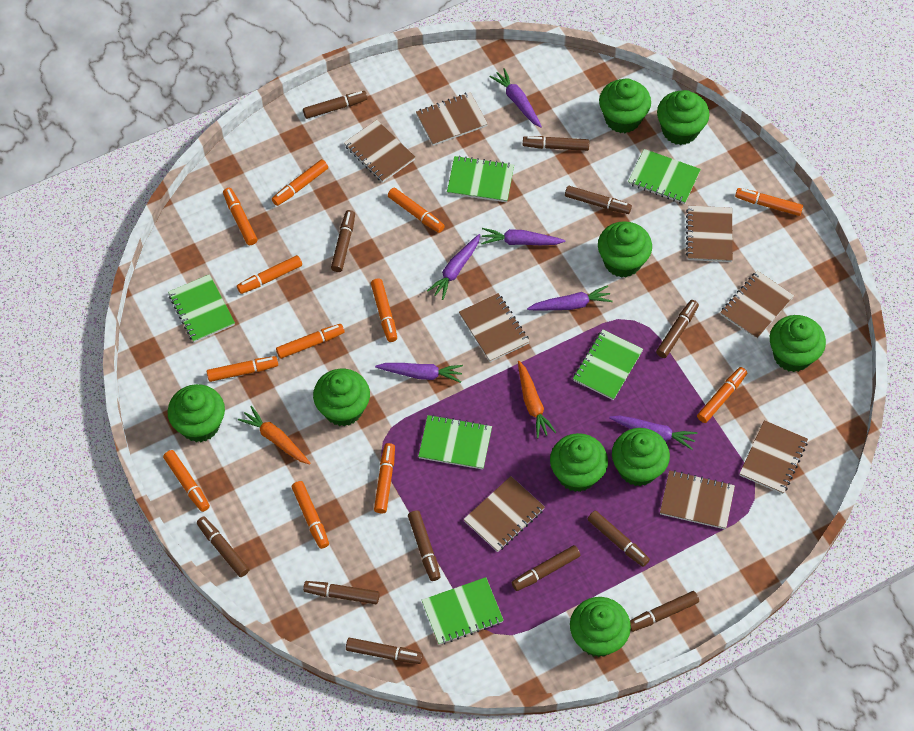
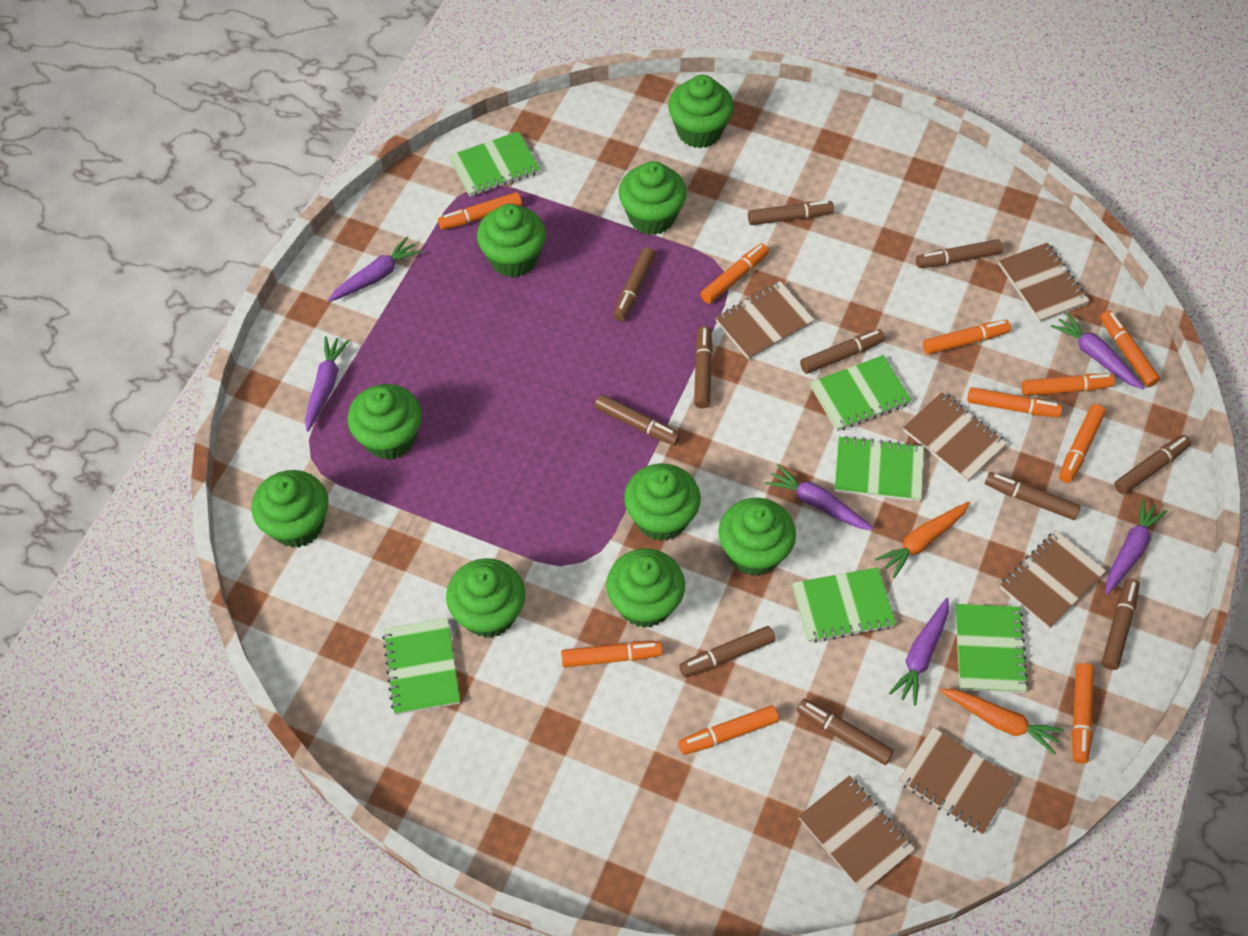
brown marker: [197,517,249,577] [303,91,368,119] [303,581,380,604] [331,210,355,272] [346,638,423,664] [408,510,441,581] [512,545,581,591] [523,136,589,151] [565,186,632,214] [588,511,650,567] [630,591,699,632] [656,300,699,358] = 12 -> [594,394,681,446] [613,247,656,322] [679,626,775,678] [694,326,713,408] [748,201,834,225] [797,699,894,765] [800,329,885,374] [916,239,1003,268] [985,472,1081,520] [1102,578,1140,670] [1114,435,1191,495] = 11
brown notebook: [344,120,416,183] [416,92,488,146] [459,293,530,362] [464,476,545,552] [660,470,735,529] [686,205,733,262] [720,271,794,339] [739,420,808,494] = 8 -> [715,281,814,360] [798,775,915,893] [899,727,1016,835] [903,392,1007,482] [999,242,1090,323] [1000,530,1106,629] = 6
orange marker: [163,450,210,512] [207,356,278,382] [223,188,257,245] [237,255,302,294] [272,159,328,206] [276,324,345,359] [292,481,329,549] [371,278,397,342] [374,443,395,514] [388,188,445,233] [697,367,747,423] [735,188,803,216] = 12 -> [438,192,522,230] [561,641,663,667] [679,705,779,755] [700,243,769,304] [923,320,1011,355] [967,387,1062,417] [1021,374,1115,396] [1059,404,1106,483] [1072,663,1094,764] [1100,310,1160,387] = 10

